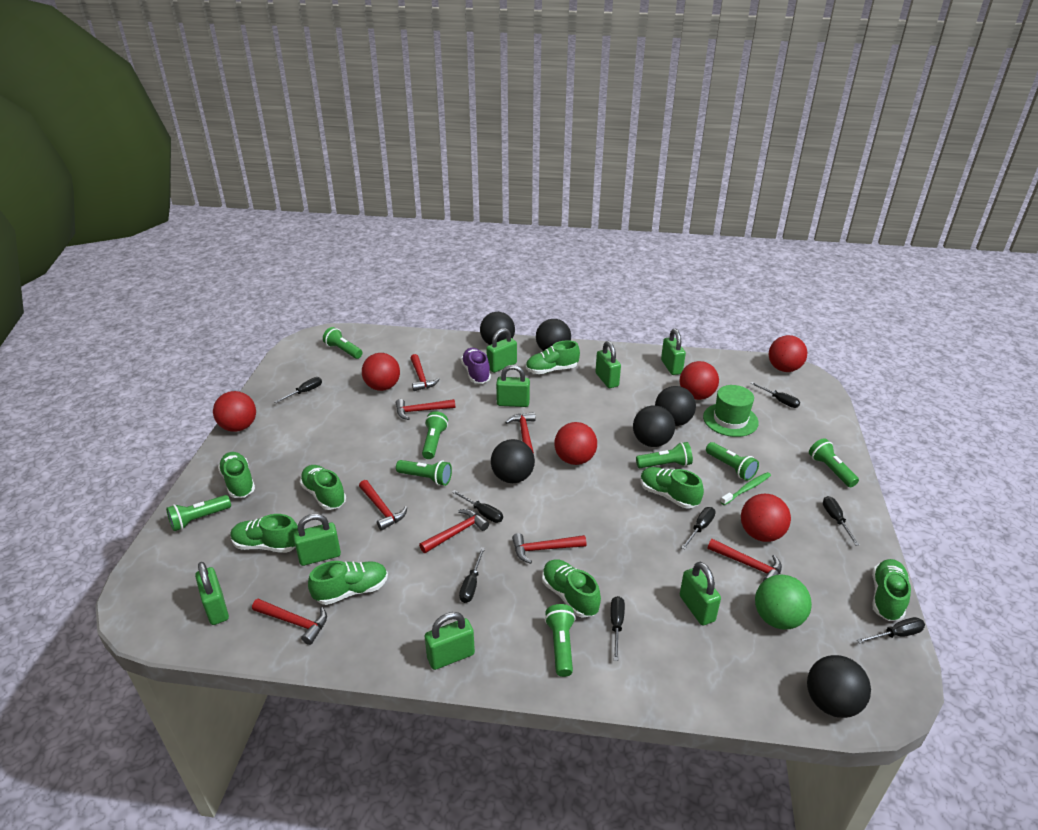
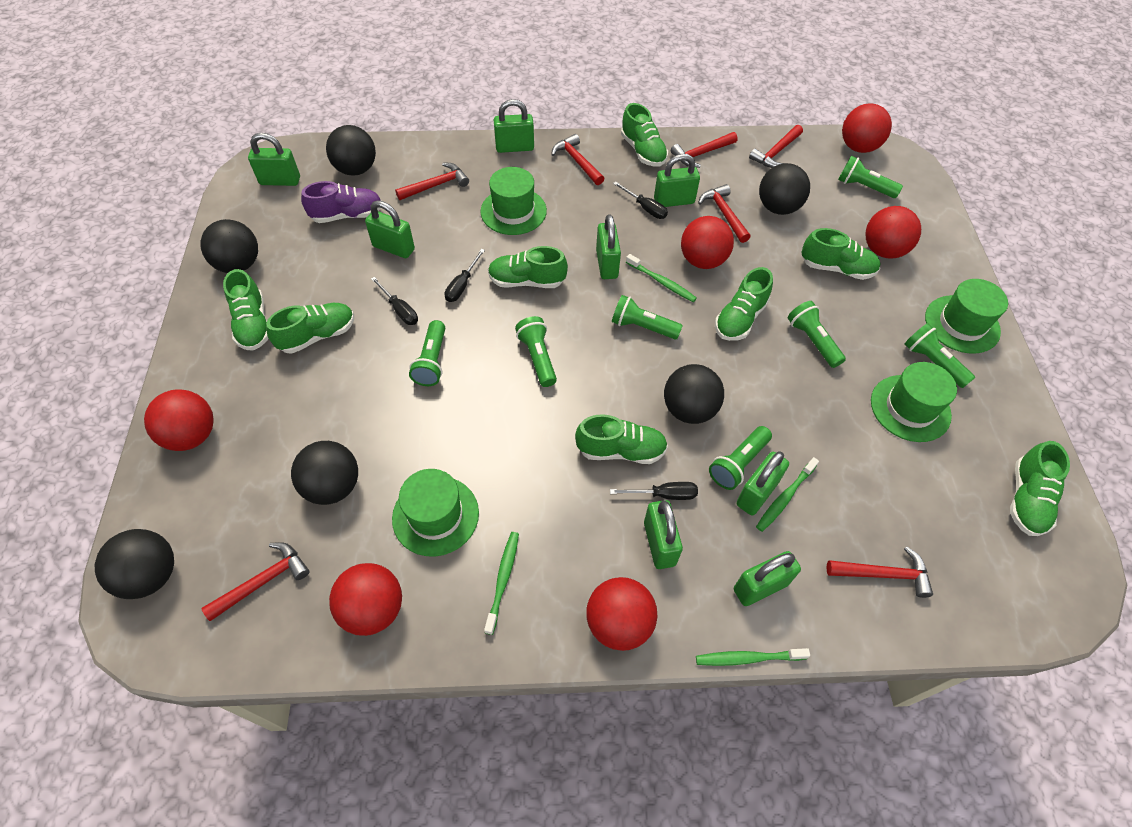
black screwdriver: [275,377,322,403] [452,490,503,523] [459,547,485,603] [610,596,625,661] [681,507,715,550] [750,382,800,408] [823,496,859,546] [857,617,925,644] = 8 -> [371,277,418,325] [445,249,485,302] [610,482,698,500] [613,181,668,219] = 4
green ball: [755,575,812,629] = 1 -> none = 0
green flashlight: [166,495,231,531] [323,327,363,359] [396,460,452,486] [422,411,448,459] [545,604,576,677] [636,442,693,468] [706,442,759,481] [809,438,859,487] = 8 -> [409,320,445,386] [515,316,557,387] [612,295,683,339] [709,426,772,490] [788,301,846,368] [838,156,903,198] [905,323,975,388] = 7
green hat: [703,385,759,437] = 1 -> [392,469,479,556] [481,167,547,235] [871,362,957,442] [925,279,1008,354] = 4
green toothbrush: [721,472,771,505] = 1 -> [484,532,519,635] [626,254,697,302] [696,648,810,666] [756,457,819,532] = 4
red hammer: [252,599,327,645] [359,480,407,531] [396,399,455,420] [410,354,440,391] [419,509,489,553] [505,412,535,453] [512,533,586,564] [708,539,782,581] = 8 -> [201,542,310,621] [395,163,469,200] [551,134,604,185] [671,132,738,168] [698,184,751,243] [749,125,803,168] [826,546,933,598] = 7

